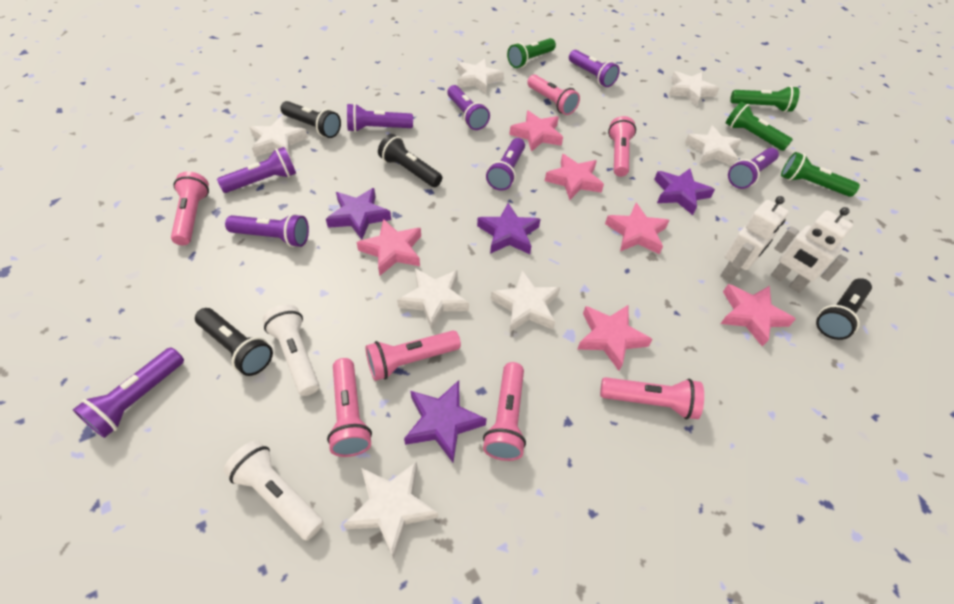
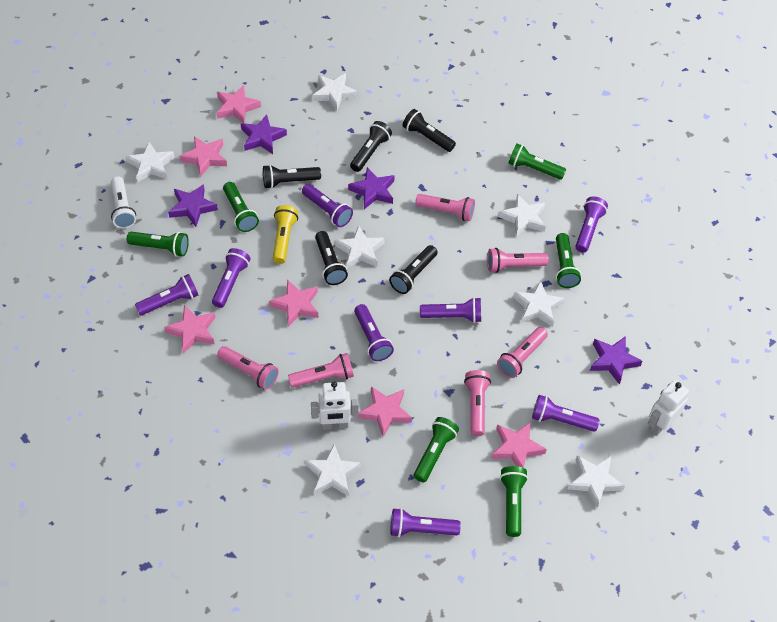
black flashlight: [195,308,273,376] [280,101,341,138] [378,134,442,187] [816,278,872,340] = 4 -> [263,165,321,189] [315,231,348,285] [350,121,392,172] [389,245,438,294] [403,109,456,152] = 5
green flashlight: [507,38,556,68] [726,102,793,151] [730,86,799,112] [781,152,860,197] = 4 -> [127,232,189,257] [223,182,259,232] [414,417,459,482] [500,466,528,537] [508,144,566,180] [556,233,581,288] = 6
pink flashlight: [171,172,209,245] [327,358,372,457] [365,331,461,381] [483,362,526,461] [527,74,580,115] [600,377,704,420] [608,116,636,177] = 7 -> [217,346,279,390] [288,353,354,388] [415,194,475,221] [464,370,491,436] [487,248,549,273] [497,327,548,378] = 6
white flashlight: [224,440,324,541] [263,304,319,396] = 2 -> [111,176,136,228] = 1
yellow flashlight: none = 0 -> [273,205,298,264] = 1

